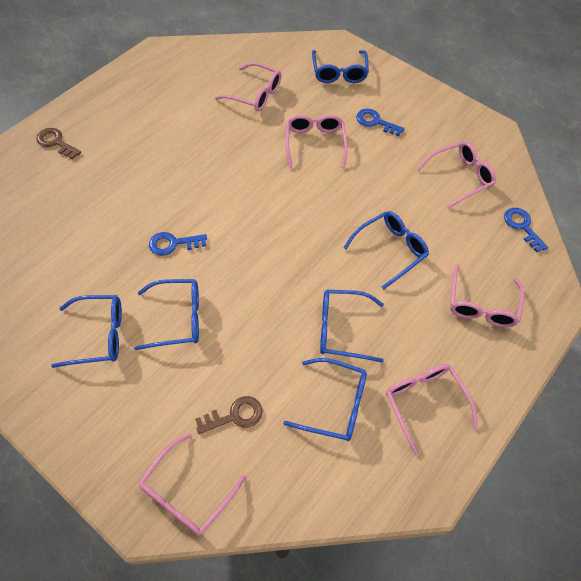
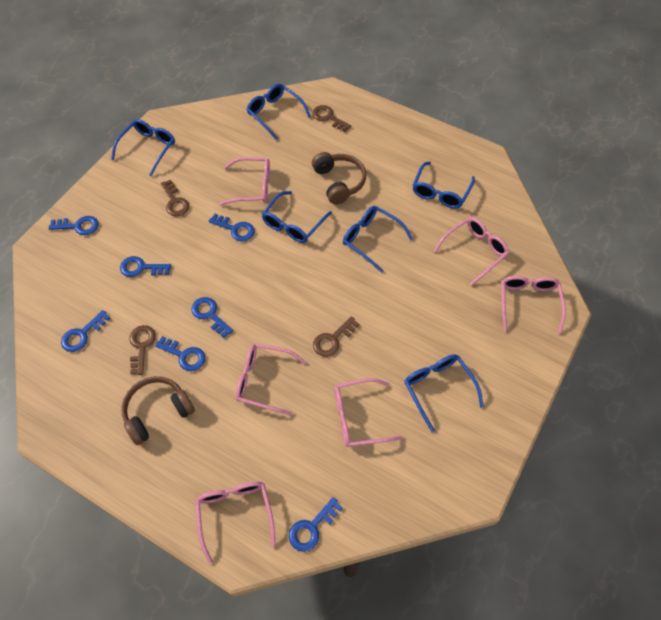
blue key: [149,232,207,256] [356,109,405,136] [504,208,548,252] = 3 -> [48,216,99,235] [61,310,110,352] [120,256,171,277] [155,336,205,371] [191,297,233,338] [209,214,255,241] [289,497,343,552] = 7
brown headphones: none = 0 -> [121,376,195,445] [312,152,366,204] = 2
brown key: [36,128,81,159] [195,396,263,434] = 2 -> [129,325,156,375] [161,180,189,216] [312,105,351,132] [313,316,359,357] = 4

